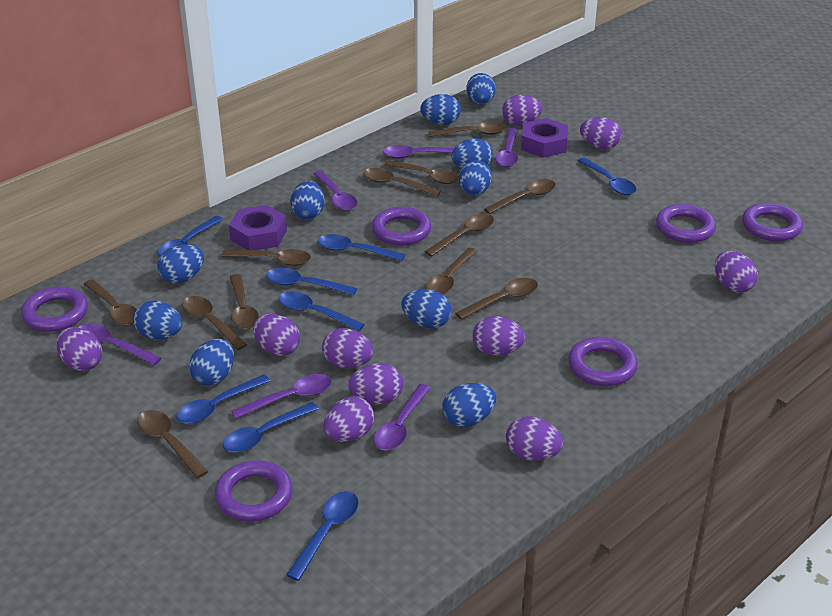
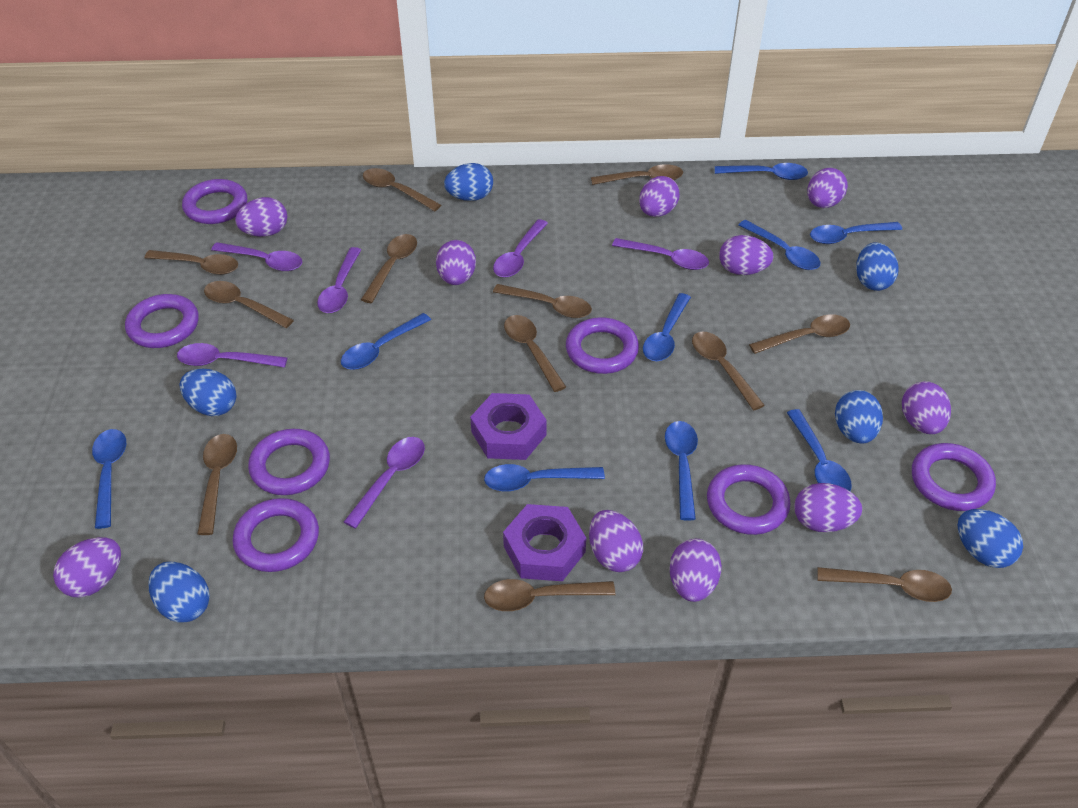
blue egg: [133,301,182,340] [157,245,204,284] [189,339,234,386] [290,181,325,220] [401,289,451,328] [420,94,461,125] [443,383,496,427] [451,138,493,168] [459,160,492,195] [466,73,496,105] = 10 -> [149,562,210,623] [180,369,236,416] [444,163,493,201] [835,390,883,444] [856,242,899,291] [957,509,1023,568] = 6
blue spoon: [158,216,223,256] [177,375,270,424] [223,402,319,453] [266,268,357,296] [278,291,365,331] [286,491,359,581] [318,234,405,261] [578,157,637,195] = 8 -> [92,429,126,529] [341,313,431,370] [484,464,605,491] [643,293,691,361] [665,421,698,520] [715,163,808,180] [739,220,821,270] [787,409,852,491] [810,222,902,244] = 9
purple ring: [21,286,88,332] [215,460,293,522] [372,207,431,245] [569,337,638,386] [656,204,716,243] [742,203,803,241] = 6 -> [125,294,199,348] [182,179,247,224] [233,498,319,572] [248,429,330,495] [566,317,639,374] [707,464,791,535] [912,443,996,511] = 7

